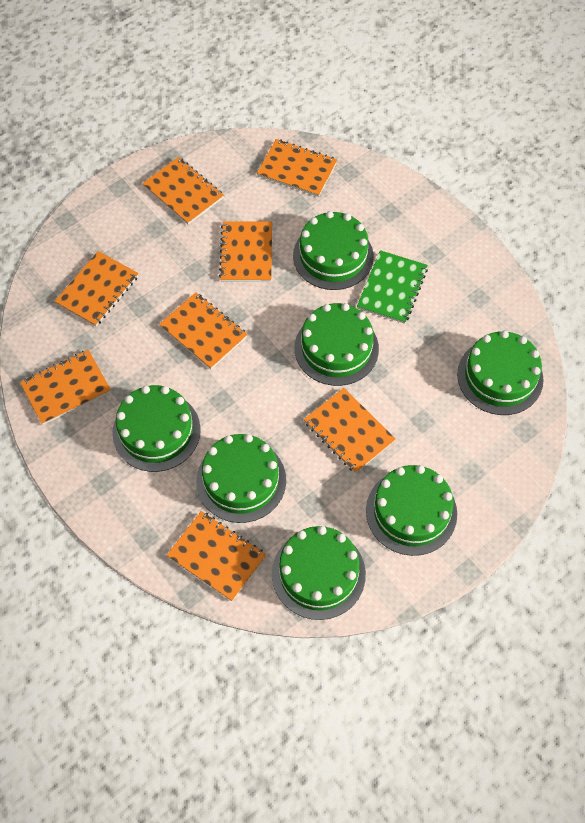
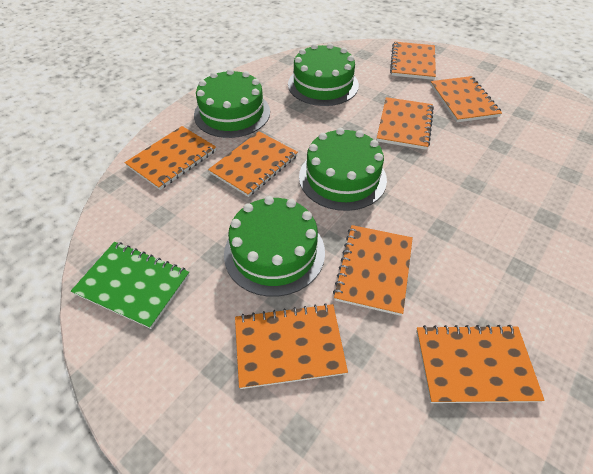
green cake: [112,385,201,472] [196,434,286,523] [272,526,366,620] [293,211,374,290] [295,303,379,386] [366,465,457,556] [457,331,544,415] = 7 -> [194,69,270,138] [224,196,325,297] [288,43,359,106] [299,128,387,211] = 4

